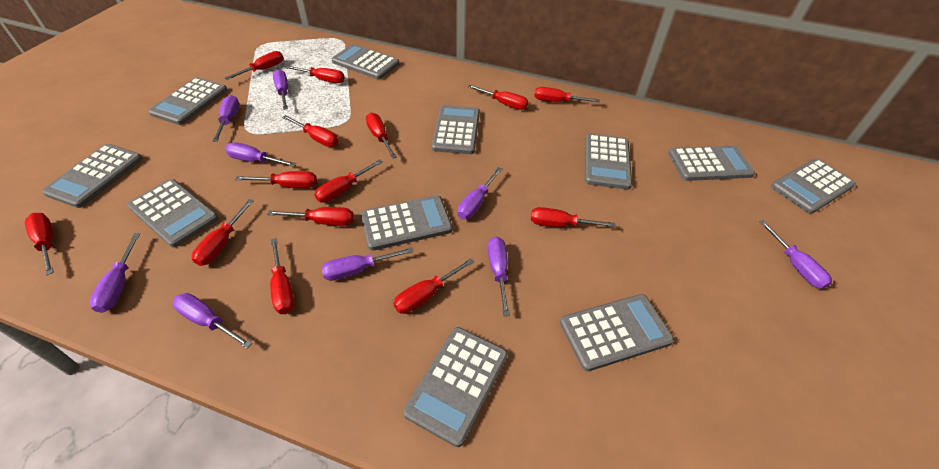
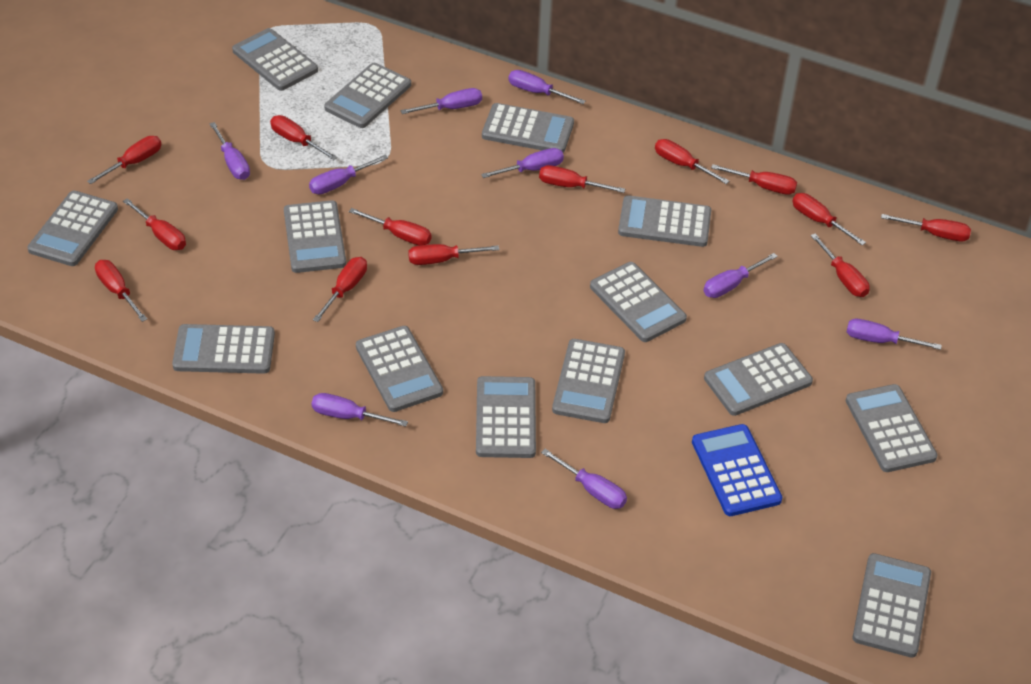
blue calculator: none = 0 -> [692,424,783,516] = 1
grey calculator: [42,144,143,208] [127,179,219,247] [148,77,228,125] [332,44,399,79] [361,195,452,251] [403,327,508,447] [432,105,480,154] [560,294,674,371] [585,134,632,190] [668,145,755,181] [771,159,856,214] = 11 -> [27,191,118,266] [172,324,275,374] [232,28,318,91] [284,200,346,273] [324,63,411,128] [356,326,443,412] [476,376,536,458] [482,103,574,153] [552,339,625,423] [590,262,687,342] [618,195,711,247] [704,343,813,416] [846,384,938,472] [853,553,931,658] = 14
red screwdriver: [25,213,54,275] [192,199,254,266] [225,51,284,80] [235,171,317,188] [267,207,354,226] [270,238,294,314] [282,115,338,147] [285,65,345,83] [314,159,383,203] [366,113,397,159] [393,258,474,314] [468,85,528,110] [531,207,616,227] [534,87,600,102] = 14 -> [87,136,161,184] [95,260,147,322] [123,198,186,250] [270,115,338,160] [313,257,367,322] [349,208,431,245] [408,244,500,265] [539,165,625,193] [655,139,729,184] [711,164,797,195] [792,193,866,245] [810,234,870,297] [881,214,971,241] = 13

